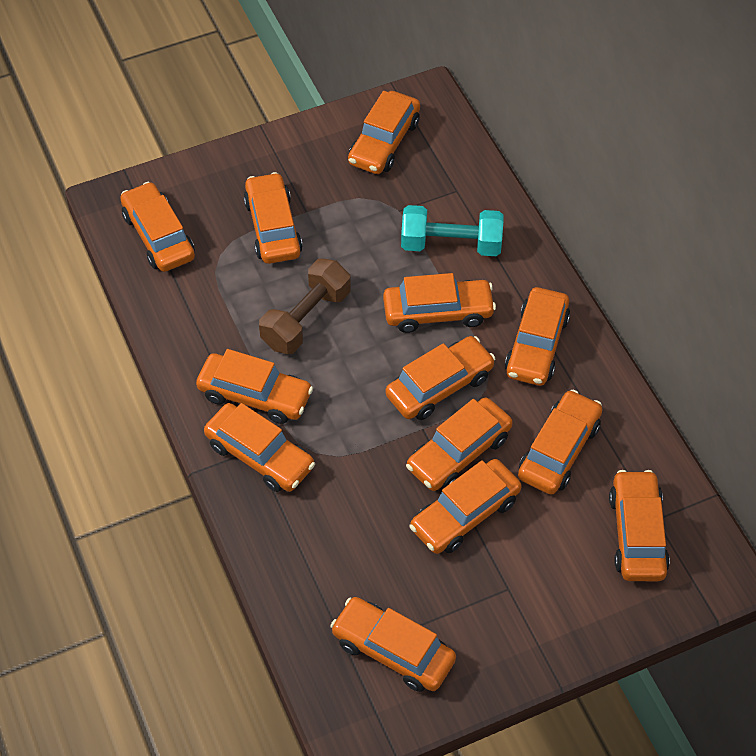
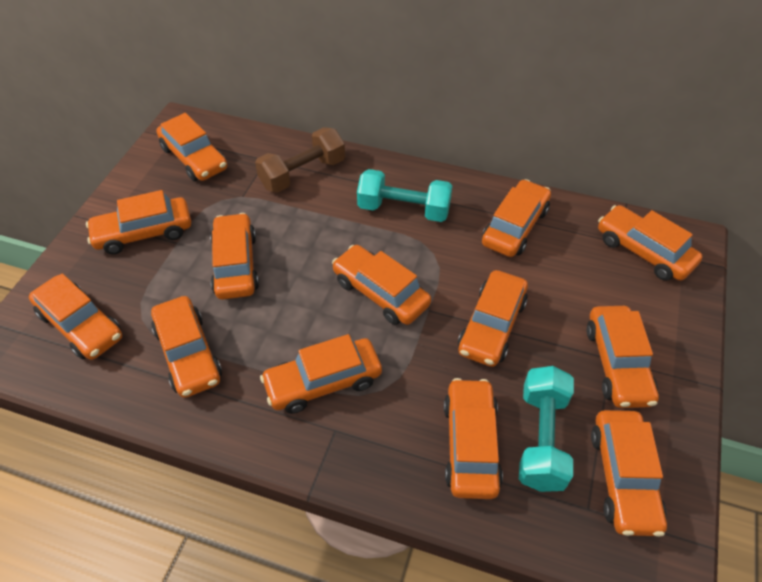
turquoise dumbbell: [401,205,503,256] = 1 -> [357,169,452,222] [519,366,574,492] = 2

